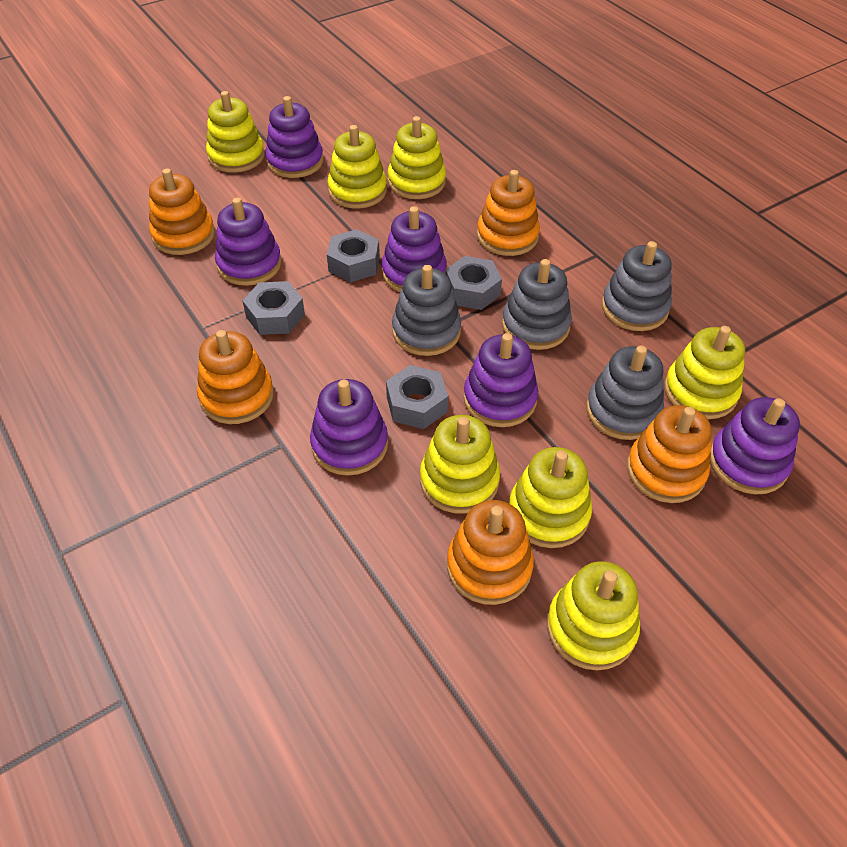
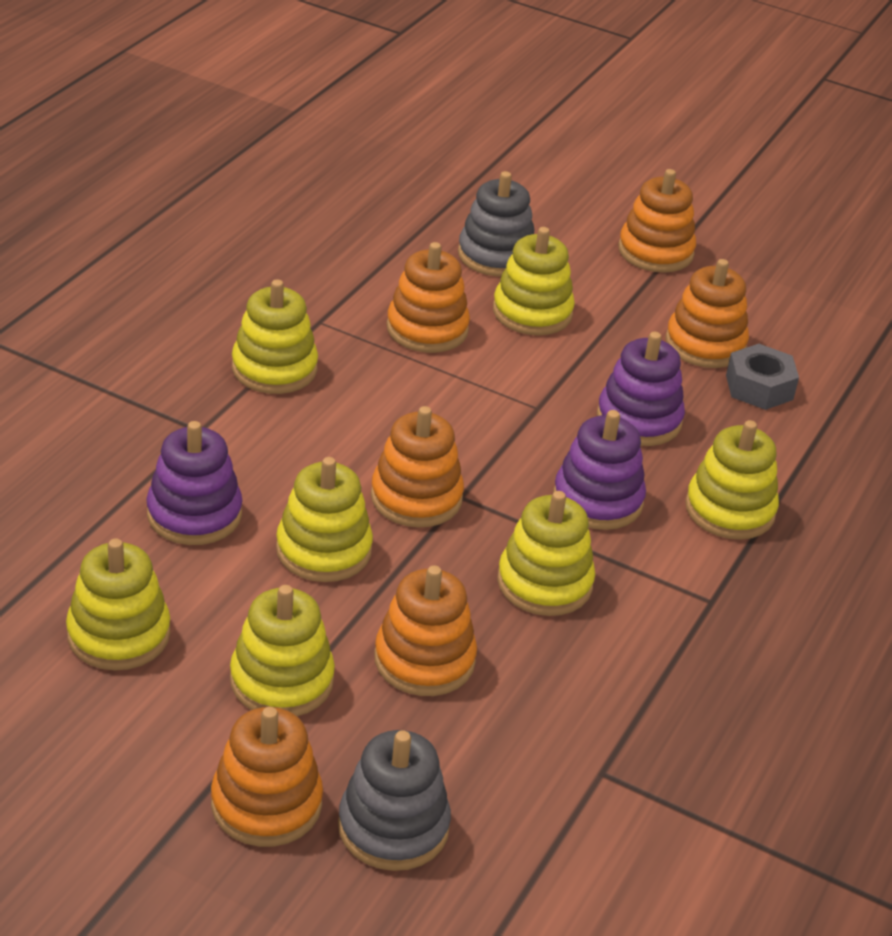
grey nut: [243,281,305,335] [327,229,380,282] [386,365,448,429] [445,256,502,310] = 4 -> [726,344,799,410] = 1
grey stacking toy: [392,265,461,356] [502,259,572,350] [586,346,664,440] [602,241,672,331] = 4 -> [338,730,451,871] [458,171,534,276] = 2
orange stacking toy: [149,168,215,255] [197,330,274,424] [447,500,534,605] [477,170,540,256] [627,405,712,503] = 5 -> [211,707,323,847] [371,406,464,528] [374,565,477,696] [387,242,470,353] [618,169,696,273] [665,259,749,368] = 6
purple stacking toy: [215,198,282,286] [265,96,323,178] [310,379,388,476] [382,206,447,292] [463,333,538,427] [710,397,800,494] = 6 -> [146,421,242,545] [553,410,646,530] [597,332,685,446] = 3

